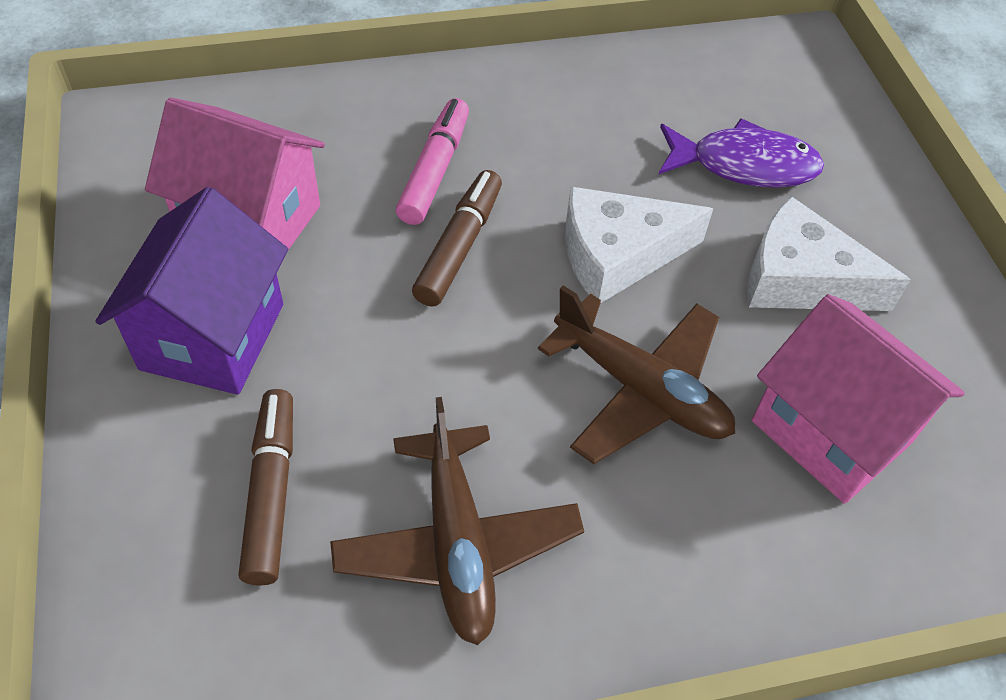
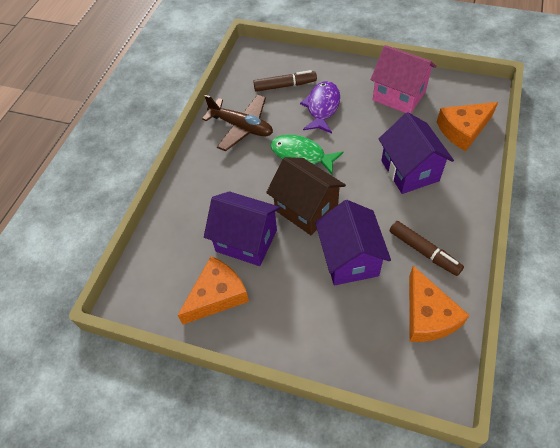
brown house: none = 0 -> [266,157,346,235] = 1
brown plane: [330,397,584,645] [538,285,735,464] = 2 -> [202,94,273,151] = 1
green fish: none = 0 -> [270,135,344,174] = 1
orange cheese: none = 0 -> [177,256,249,324] [409,266,470,342] [437,102,498,151] = 3
pink house: [145,98,325,250] [752,294,965,504] = 2 -> [370,45,436,114] = 1
pink marker: [396,98,469,225] = 1 -> none = 0
purple house: [95,187,288,395] = 1 -> [204,191,280,266] [315,200,391,285] [379,112,454,194] = 3
white cheese: [565,187,713,304] [748,196,911,311] = 2 -> none = 0

